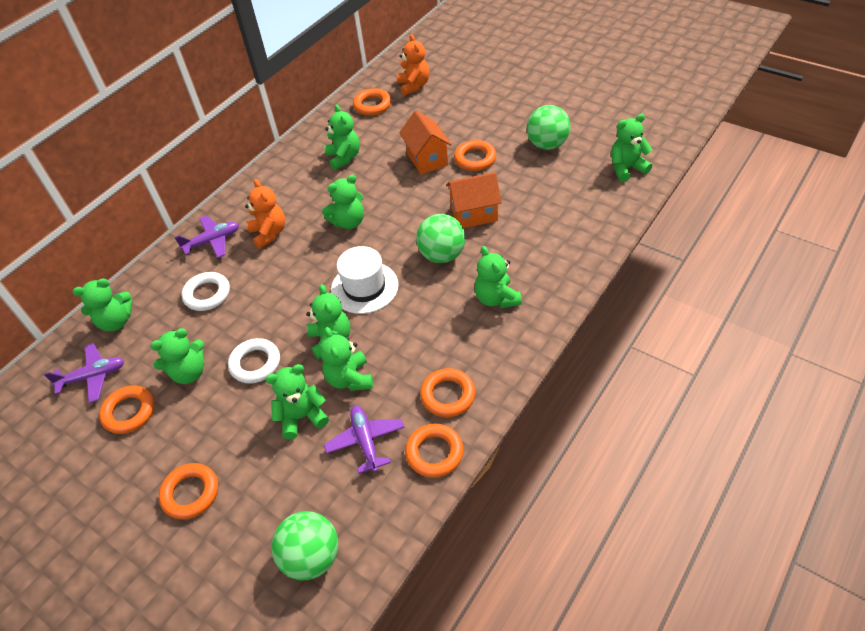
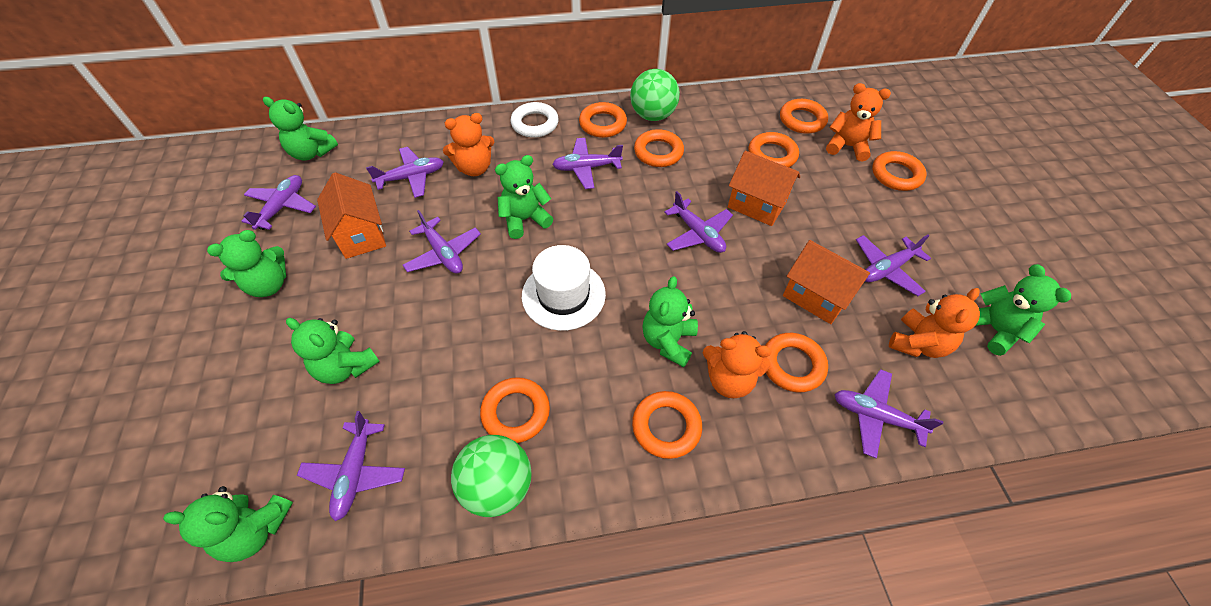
green ball: [271,511,338,581] [416,214,465,263] [527,105,571,150] = 3 -> [451,435,532,517] [630,69,680,121] = 2
green teddy bear: [73,278,132,331] [150,328,204,384] [265,364,329,439] [306,284,350,360] [320,327,373,391] [322,175,364,229] [324,104,360,170] [475,246,522,308] [611,114,653,182] = 9 -> [163,486,293,562] [207,230,286,297] [263,97,338,161] [286,318,380,384] [495,155,553,239] [642,276,698,367] [975,264,1071,356] = 7
orange house: [399,111,452,175] [446,172,502,228] = 2 -> [317,172,386,259] [728,151,800,226] [783,240,870,324] = 3
orange ring: [99,385,154,434] [159,463,218,519] [353,88,391,116] [405,423,464,478] [420,368,475,417] [454,140,496,171] = 6 -> [480,377,550,443] [579,102,627,138] [632,391,702,459] [634,129,684,167] [748,132,799,167] [765,333,828,392] [780,99,828,134] [872,151,927,191] = 8
orange teddy bear: [245,179,285,249] [397,34,430,96] = 2 -> [443,113,494,176] [703,331,771,398] [826,83,891,161] [889,288,980,358] = 4
purple plane: [44,343,124,403] [174,215,239,258] [324,406,405,474] = 3 -> [241,175,316,230] [297,411,405,521] [366,147,444,198] [403,210,481,274] [552,138,623,189] [664,191,733,253] [834,369,943,458] [856,235,931,296] = 8
white ring: [182,272,230,311] [228,338,280,383] = 2 -> [510,102,559,138] = 1

